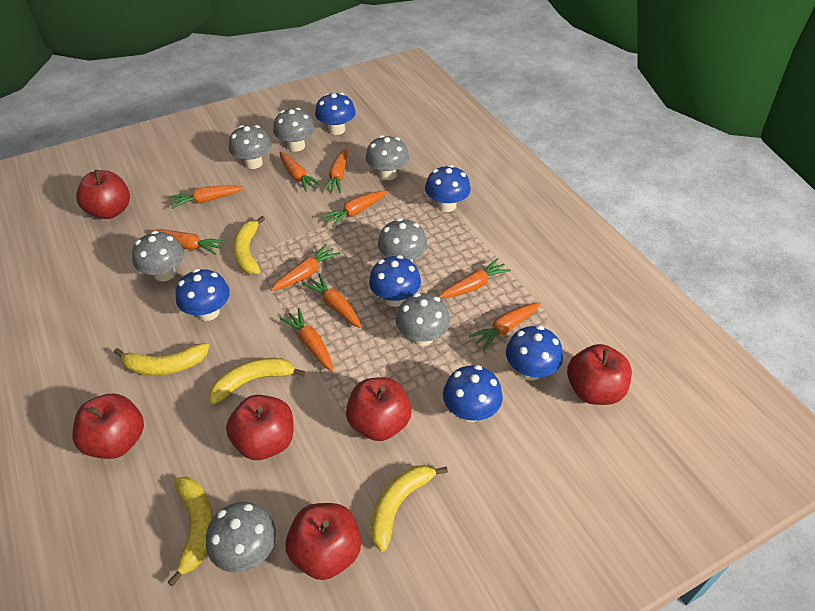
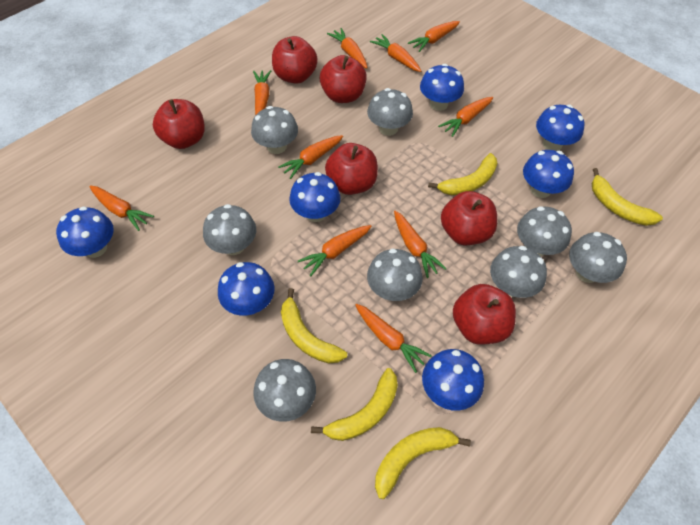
blue mushroom: [176,269,230,321] [315,93,356,135] [369,255,421,307] [425,165,471,212] [443,365,503,422] [506,326,563,381] = 6 -> [56,206,114,258] [218,262,275,316] [289,172,340,222] [420,64,464,111] [422,349,484,411] [523,150,574,198] [536,105,585,151] = 7
grey mushroom: [132,231,184,282] [206,502,276,572] [229,125,272,169] [273,108,315,152] [366,135,409,180] [378,218,427,262] [396,293,450,346] = 7 -> [203,204,256,255] [251,106,298,154] [253,359,316,422] [367,88,413,136] [367,249,423,301] [490,246,547,298] [517,206,572,256] [569,232,627,283] = 8

